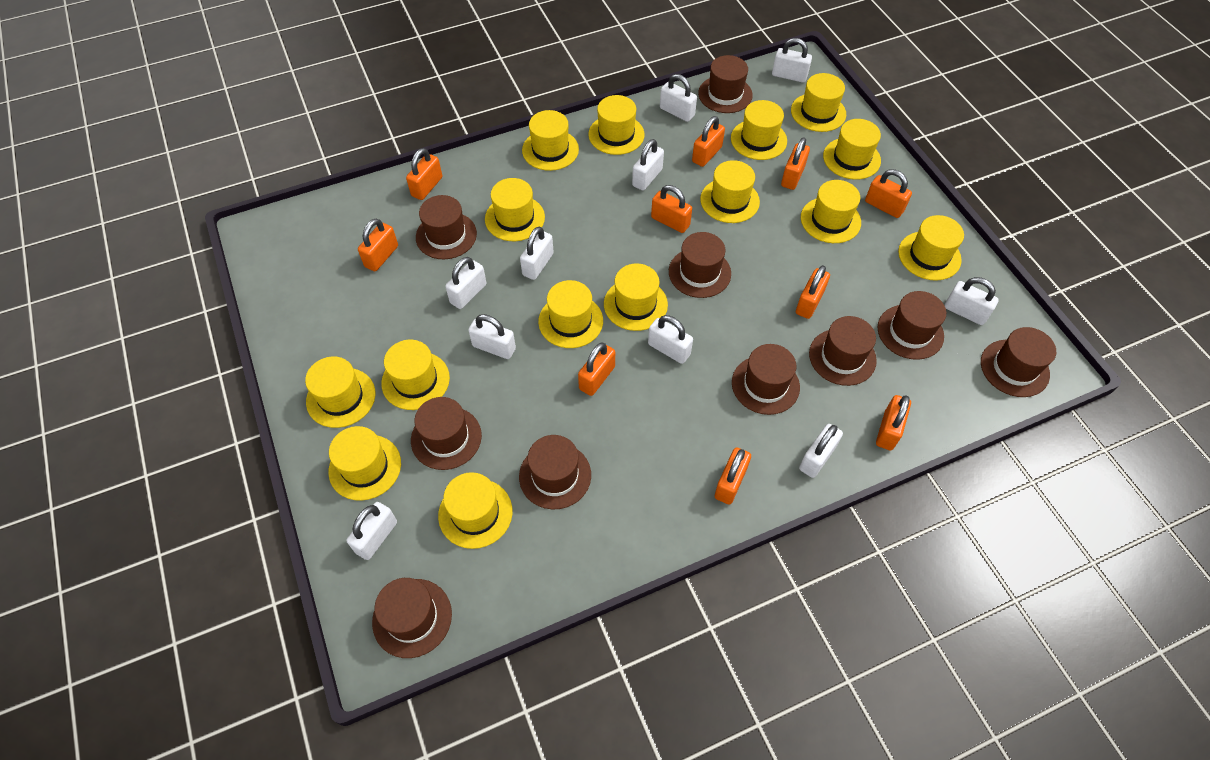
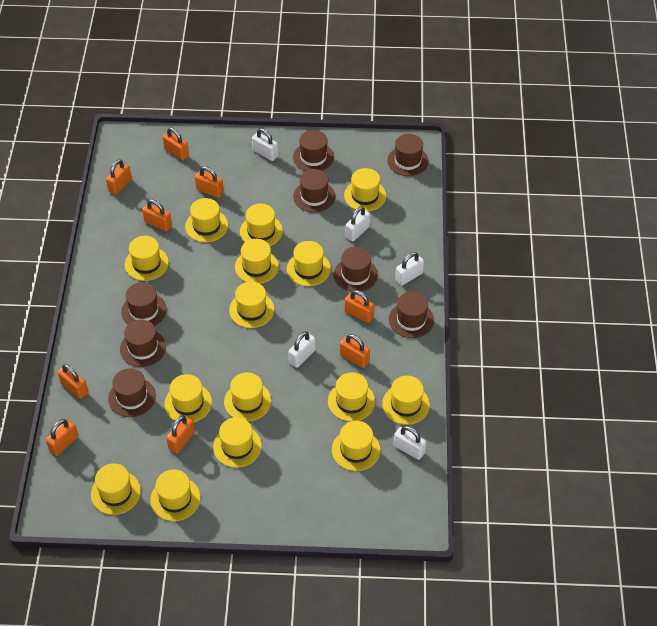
brown hat: [372,578,452,658] [411,397,482,470] [416,195,477,259] [519,435,591,509] [669,232,731,298] [698,55,753,113] [732,344,800,415] [809,316,877,386] [878,291,946,360] [981,327,1056,397] = 10 -> [108,368,156,417] [120,319,166,367] [121,282,167,326] [293,130,334,171] [293,169,335,213] [334,247,378,292] [387,134,429,176] [389,291,434,338] = 8
orange padlock: [358,219,398,271] [406,148,442,200] [578,343,615,396] [651,185,692,233] [692,116,725,167] [715,447,751,505] [781,137,810,190] [796,265,830,319] [865,169,912,218] [876,395,911,450] = 10 -> [46,419,78,456] [57,364,88,399] [106,159,132,195] [142,199,172,231] [163,127,189,161] [166,415,195,453] [195,166,224,198] [340,334,370,368] [344,290,374,323] = 9
white padlock: [347,502,397,560] [445,257,486,309] [468,314,516,359] [520,227,554,280] [632,139,664,191] [648,315,693,364] [660,74,697,122] [772,38,812,83] [799,424,843,478] [944,277,999,325] = 10 -> [252,128,278,161] [288,331,315,368] [345,206,370,241] [394,426,426,460] [395,252,424,286] = 5

